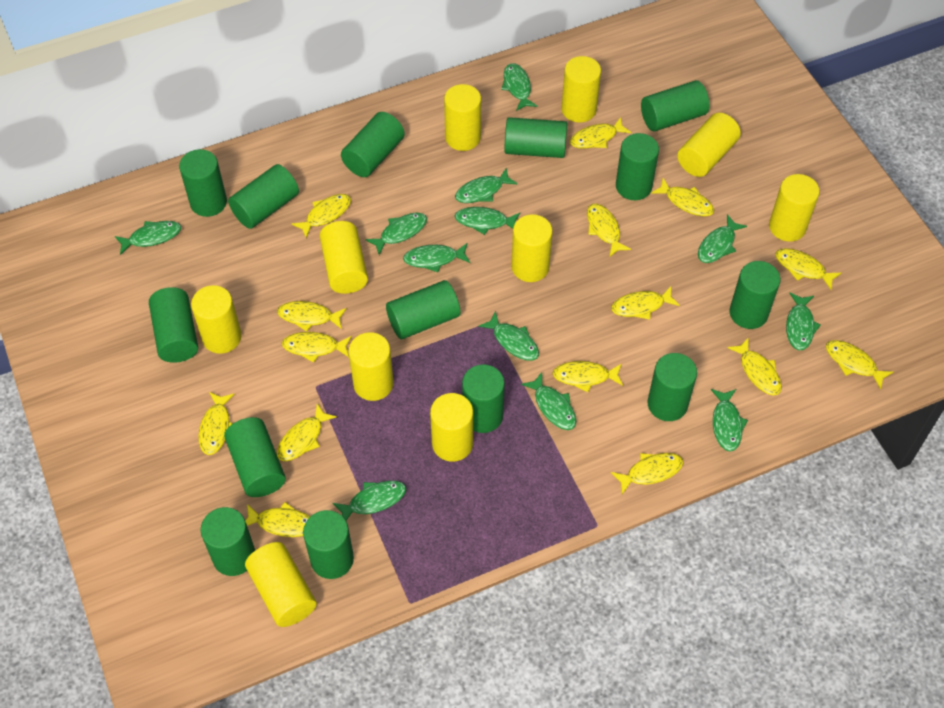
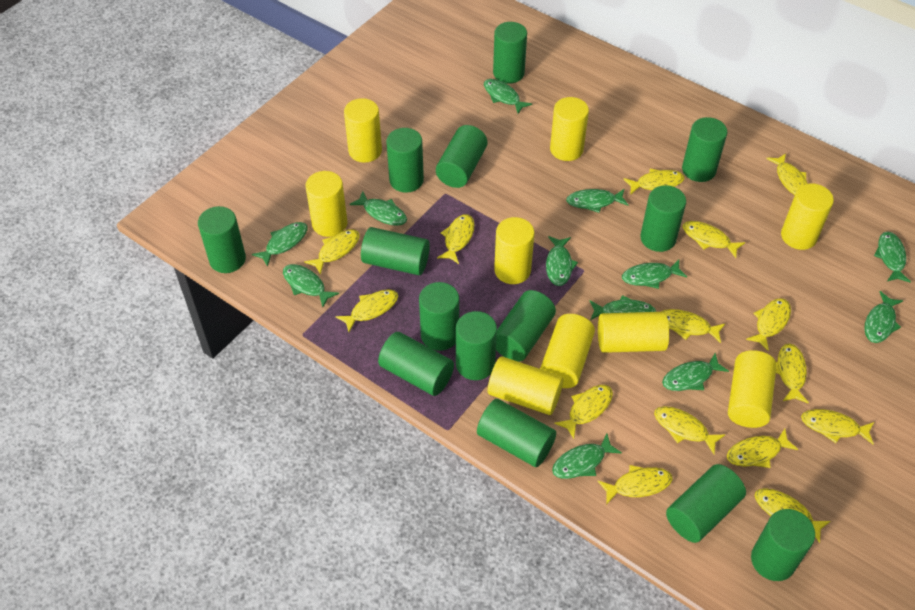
yellow cylinder: [191,285,242,354] [245,542,317,627] [320,221,368,294] [348,332,394,401] [430,393,473,462] [444,84,481,151] [511,214,553,282] [561,56,601,123] [677,113,741,177] [769,174,820,242] = 10 -> [305,171,347,237] [344,98,382,163] [488,356,564,415] [494,217,534,284] [540,314,595,388] [550,97,589,161] [598,312,669,353] [728,350,777,428] [781,183,834,250] = 9

